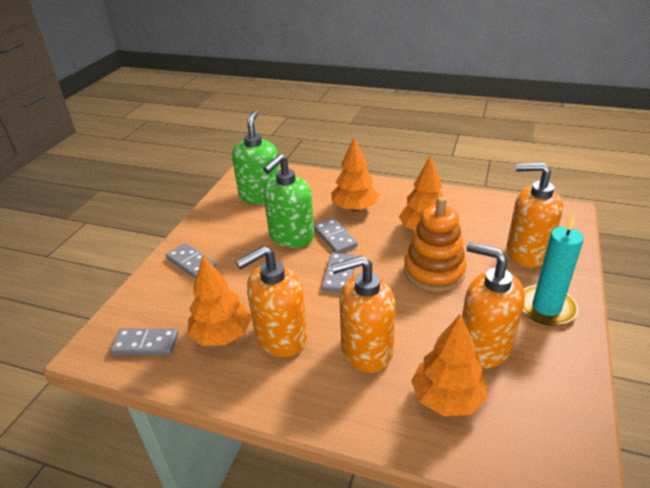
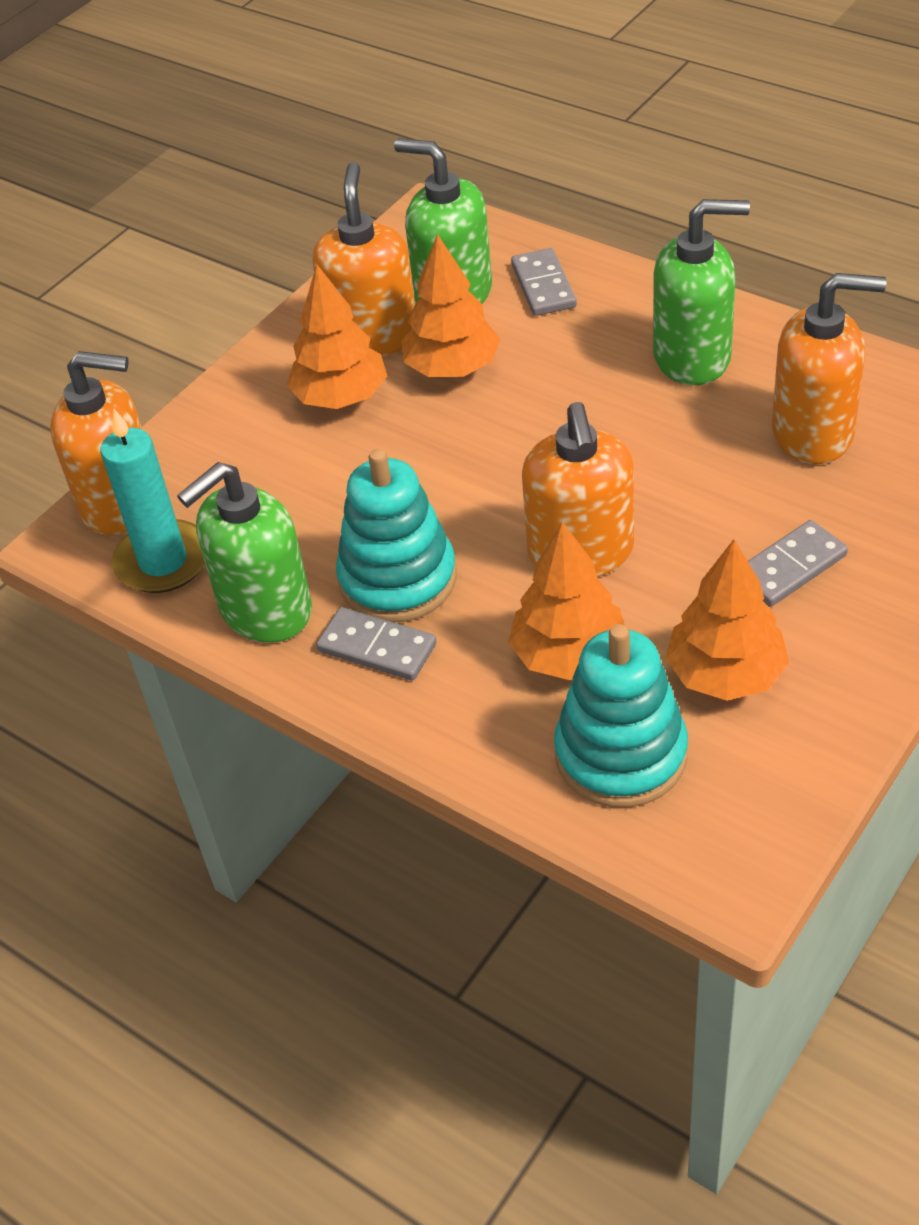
green soap dispenser: [232,110,280,204] [263,154,314,248] = 2 -> [177,462,312,643] [394,138,492,304] [653,199,750,385] = 3
grey domino: [110,328,179,355] [166,243,216,279] [314,218,358,253] [322,253,356,293] = 4 -> [316,607,437,681] [511,248,577,316] [748,520,848,607] = 3
orange stacking toy: [404,197,467,292] = 1 -> none = 0
turquoise stacking toy: none = 0 -> [336,449,456,622] [554,624,688,807] = 2

